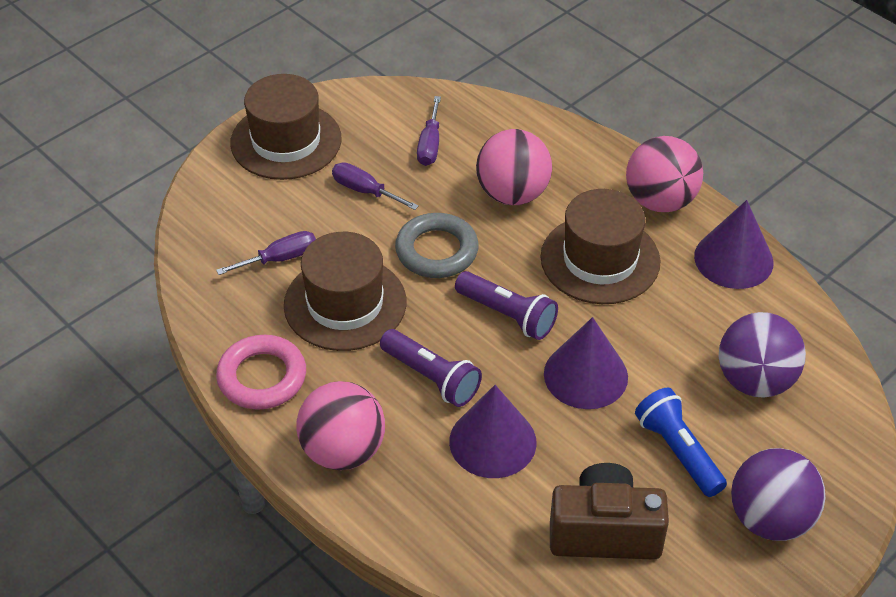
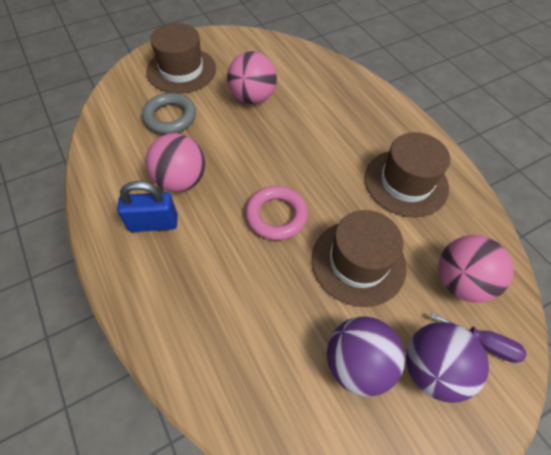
blue flashlight: [635,388,727,497] = 1 -> none = 0
blue padlock: none = 0 -> [117,181,178,232] = 1
brown camera: [550,463,669,560] = 1 -> none = 0
purple cone: [449,385,537,478] [544,317,628,409] [694,200,773,289] = 3 -> none = 0
purple flashlight: [380,329,482,407] [455,271,558,340] = 2 -> none = 0
purple screwdriver: [216,231,316,275] [332,162,419,210] [417,96,441,166] = 3 -> [430,312,527,363] = 1

